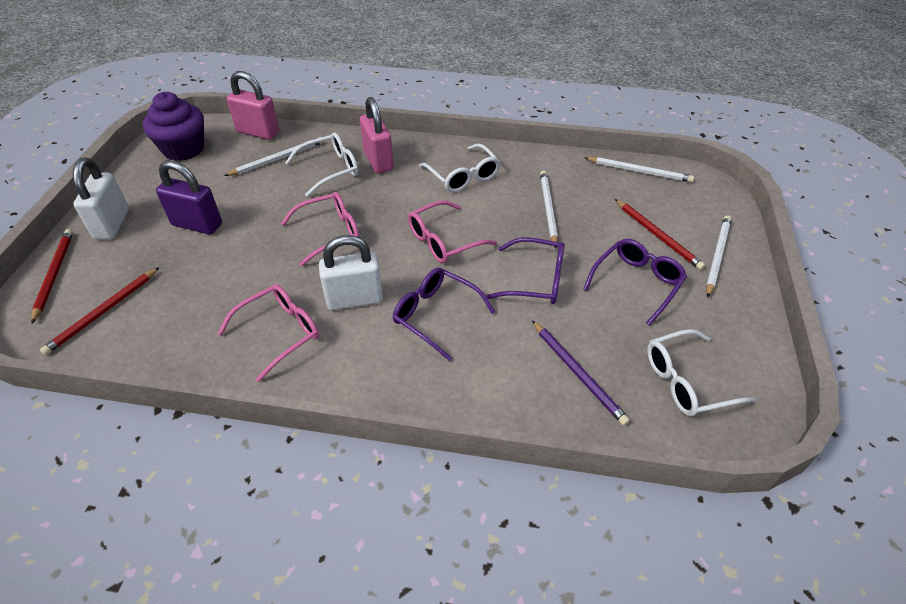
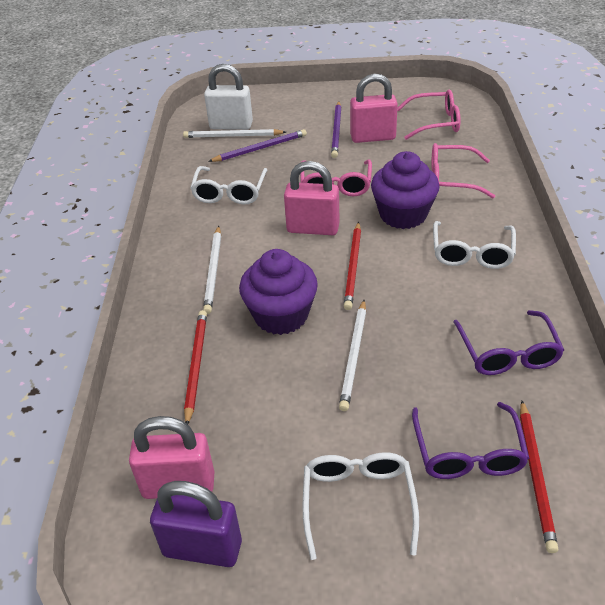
pink padlock: [227,71,279,140] [360,97,394,174] = 2 -> [129,416,214,499] [284,161,340,235] [350,74,398,143] = 3
purple cupcake: [143,92,204,161] = 1 -> [239,249,318,335] [371,151,439,229] = 2
purple glasses: [393,268,495,361] [486,237,565,304] [583,239,687,326] = 3 -> [412,402,529,479] [453,310,564,375] = 2
purple pencil: [532,320,630,426] = 1 -> [208,129,307,162] [331,101,341,158] = 2
white padlock: [73,158,129,240] [319,235,383,310] = 2 -> [204,64,253,130] = 1
white pencil: [224,137,324,176] [540,170,558,248] [584,157,694,183] [706,215,731,298] = 4 -> [183,129,286,138] [203,226,221,314] [339,300,366,411] = 3

